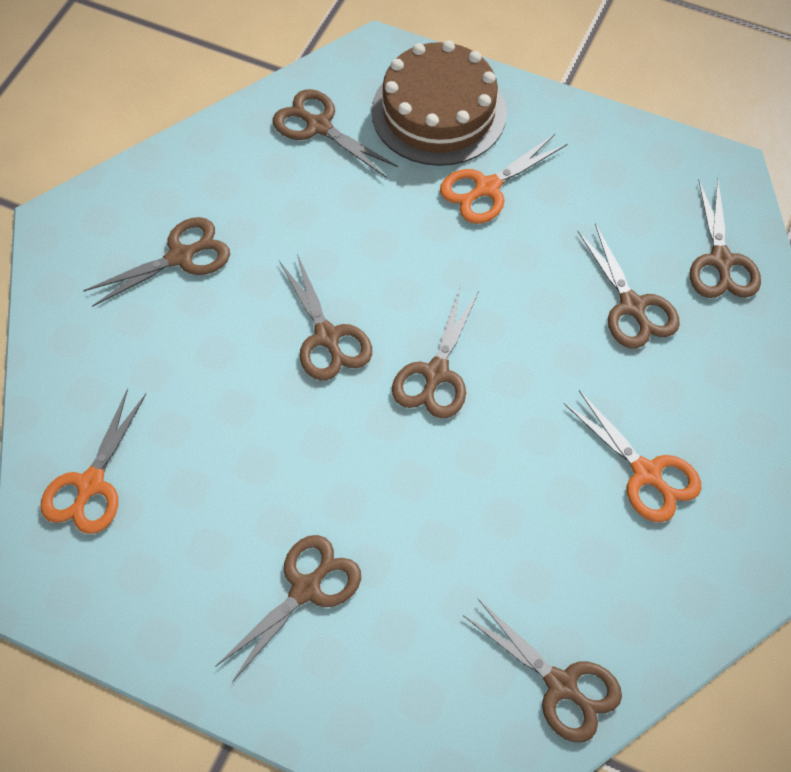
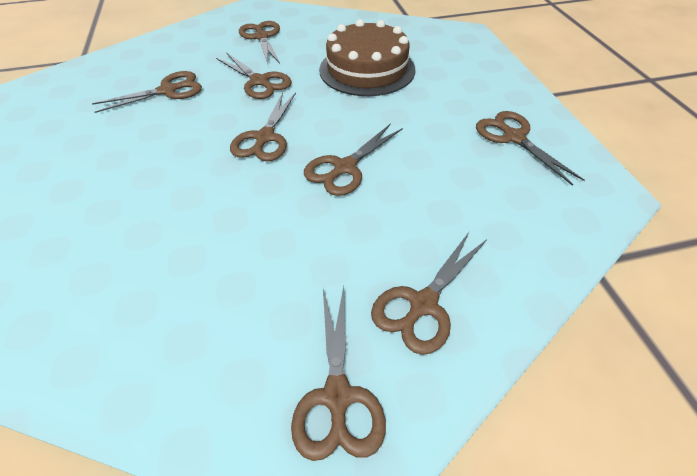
orange scissors: [40,388,146,534] [440,134,567,224] [564,390,701,522] = 3 -> none = 0

